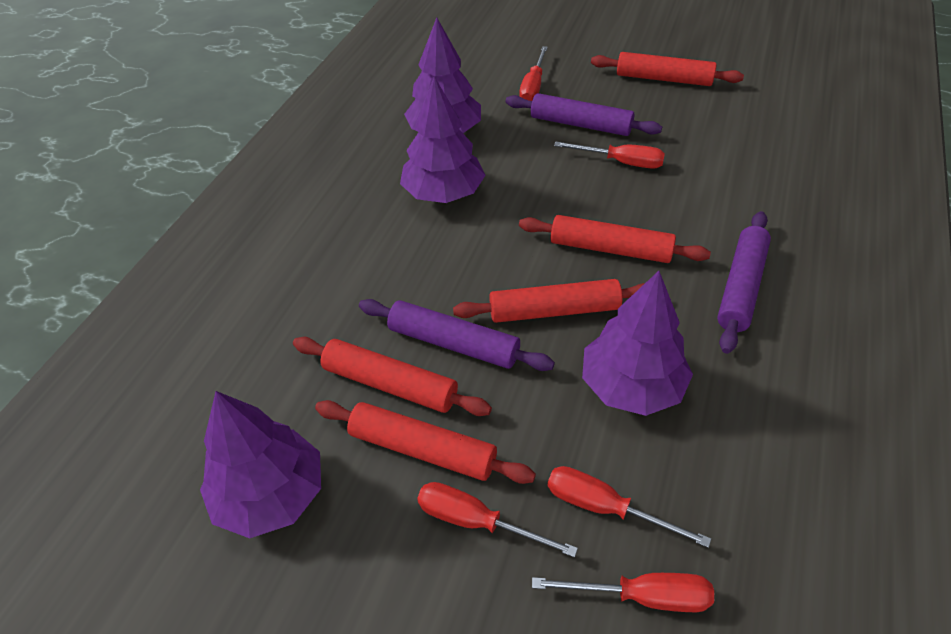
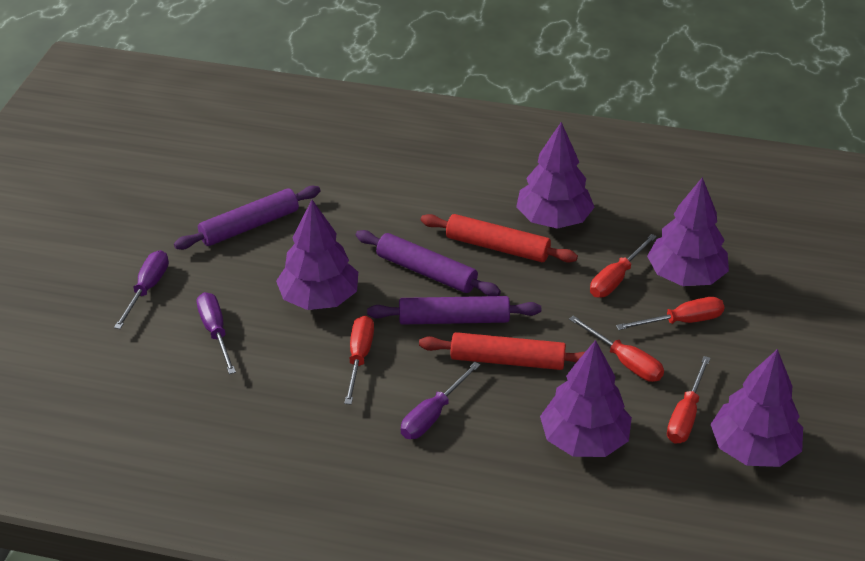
purple screwdriver: none = 0 -> [114,250,169,329] [197,292,236,374] [401,362,480,439] = 3
purple tree: [200,391,321,538] [400,76,486,203] [404,18,481,133] [582,271,693,416] = 4 -> [276,200,358,310] [516,122,594,229] [540,340,632,457] [647,177,729,286] [711,349,803,467] = 5
red rolling pin: [293,337,492,416] [315,400,536,484] [453,279,645,323] [519,215,711,263] [591,52,744,86] = 5 -> [419,332,586,370] [421,214,578,263] = 2

